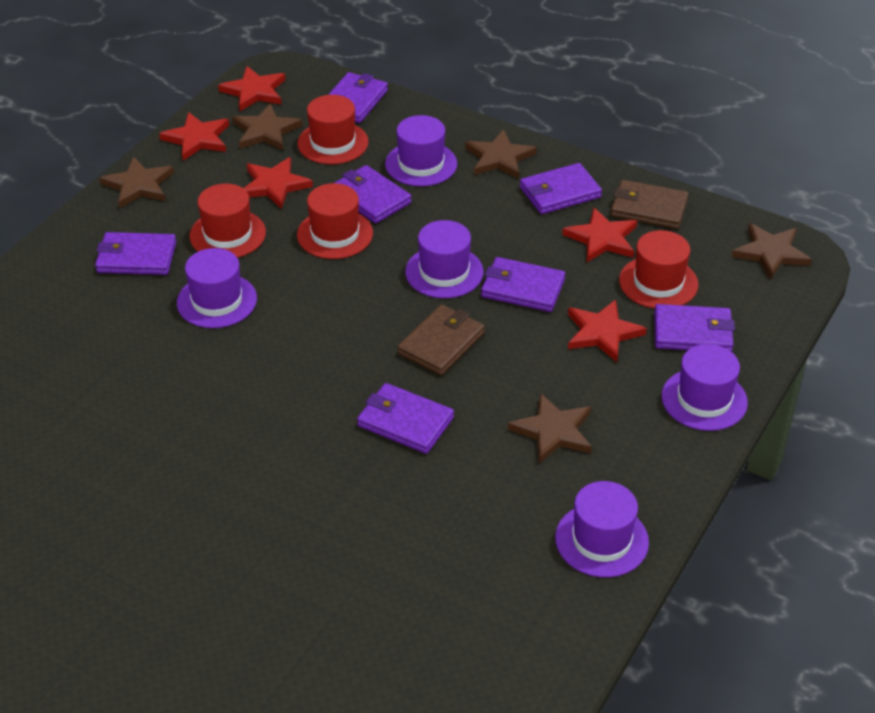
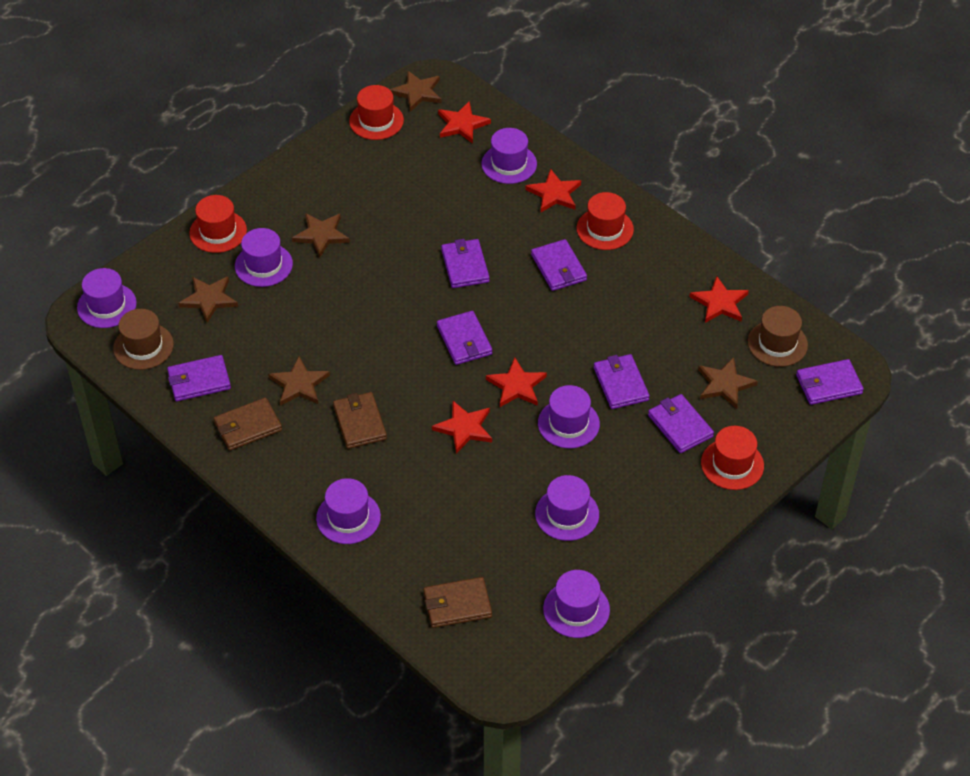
brown hat: none = 0 -> [113,309,174,370] [748,306,808,367] = 2
brown wallet: [398,304,485,375] [611,180,689,229] = 2 -> [214,397,282,451] [333,392,387,449] [424,577,492,628] = 3
purple hat: [177,248,257,328] [385,115,457,186] [405,220,484,298] [555,481,649,577] [662,344,748,431] = 5 -> [77,268,137,328] [235,228,293,287] [316,478,381,544] [482,128,537,184] [535,475,599,541] [538,385,600,448] [543,570,610,638] = 7

